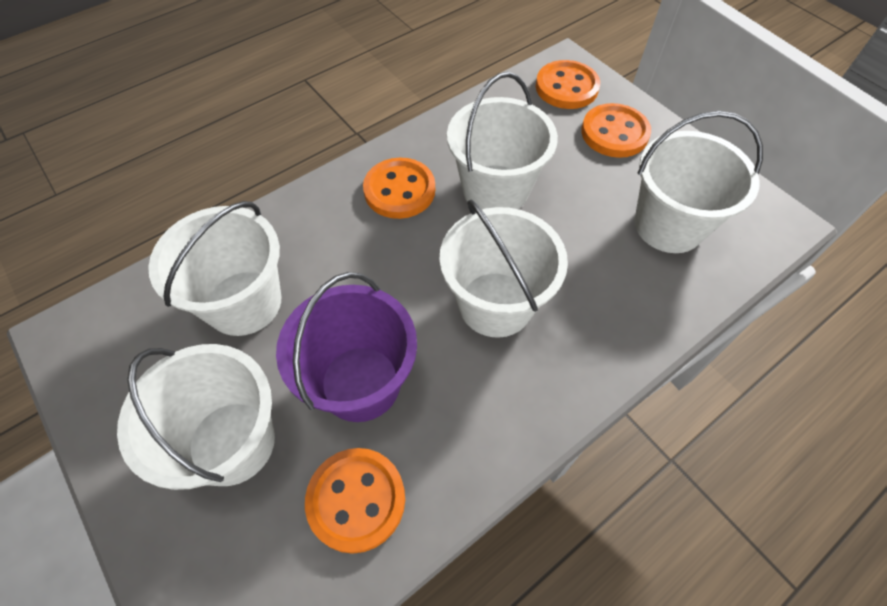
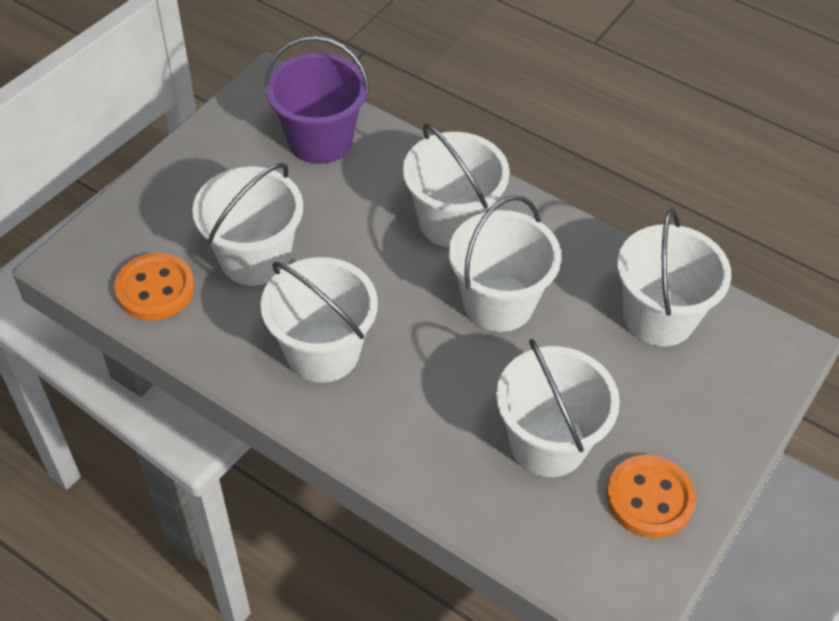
orange button: [305,448,405,554] [363,158,435,219] [536,60,600,109] [581,103,651,158] = 4 -> [115,252,195,321] [606,454,696,538] = 2
white bucket: [117,344,275,490] [148,201,281,336] [439,199,568,338] [447,72,558,210] [634,111,763,253] = 5 -> [192,163,303,286] [261,257,378,383] [403,123,510,248] [449,195,561,332] [496,339,620,477] [617,208,732,347] = 6

